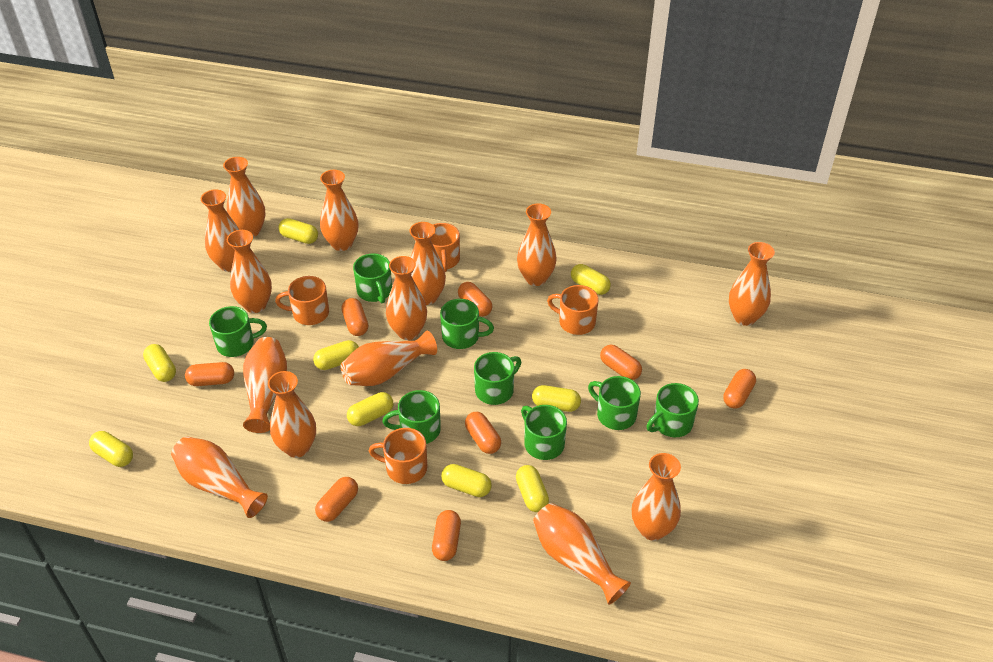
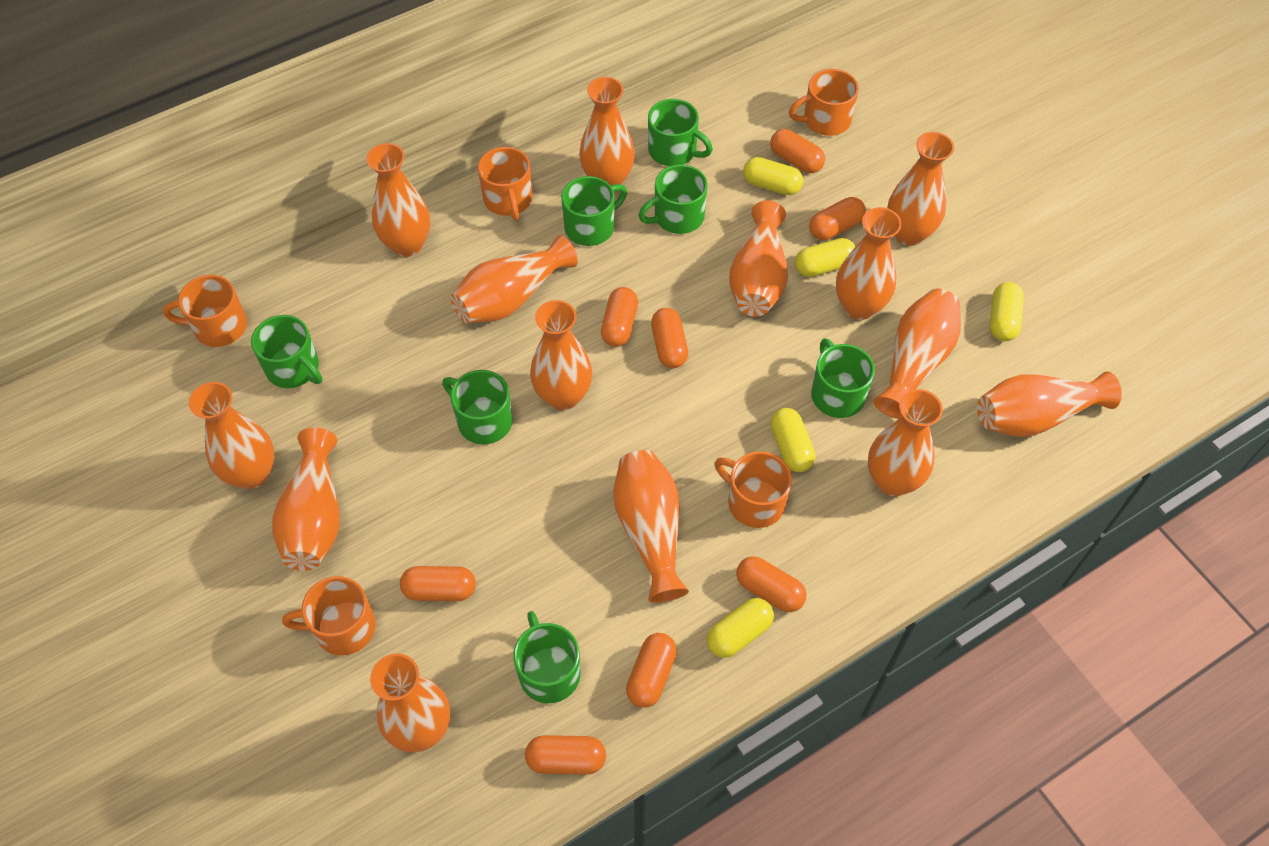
green mug: [209,306,267,357] [353,253,392,303] [382,390,441,444] [440,299,494,349] [474,352,521,405] [521,405,567,460] [588,376,641,430] [647,383,699,437] = 8 -> [251,315,322,388] [442,370,513,444] [513,611,581,703] [561,176,627,246] [638,164,708,234] [648,99,713,166] [811,338,875,418] = 7
orange mug: [275,276,329,325] [369,428,428,484] [431,223,460,272] [547,285,599,335] = 4 -> [163,275,247,347] [282,576,376,655] [478,147,533,220] [714,451,792,528] [789,69,859,136] = 5
yellow capsule: [89,431,133,467] [143,344,176,382] [278,218,318,244] [313,340,359,370] [347,392,393,426] [441,464,492,497] [516,465,549,512] [532,385,581,412] [571,264,611,295] = 9 -> [707,598,774,658] [743,157,803,195] [770,408,816,472] [795,238,856,277] [990,282,1024,341] = 5

